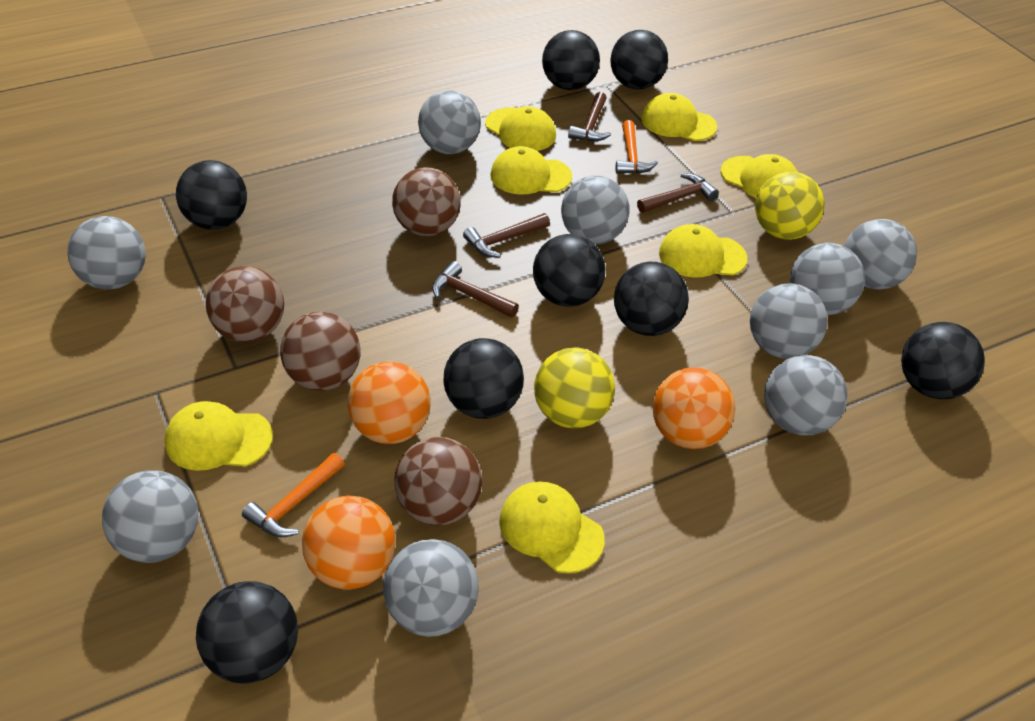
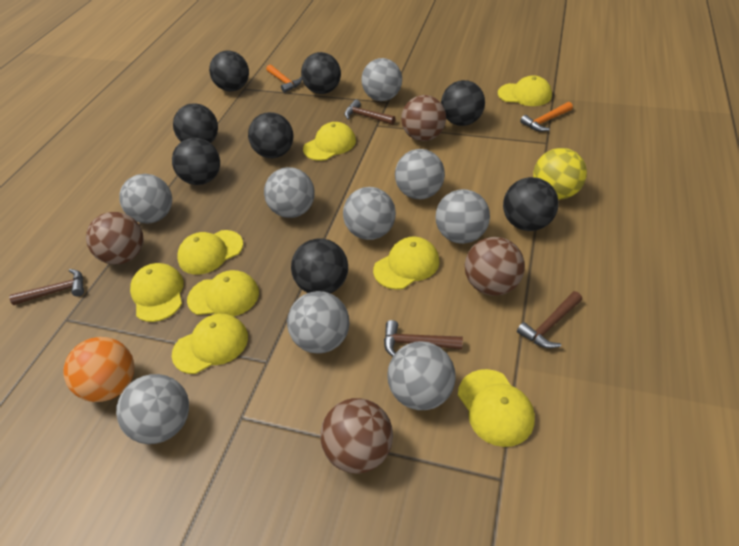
orange ball: [302,496,396,590] [348,361,431,444] [653,367,736,449] = 3 -> [63,337,134,402] = 1
yellow ball: [534,347,615,428] [755,172,824,240] = 2 -> [533,148,587,200] = 1
yellow cap: [165,401,273,471] [485,106,556,151] [490,146,572,195] [499,481,605,573] [641,93,717,141] [659,224,747,278] [721,154,798,198] = 7 -> [130,263,184,322] [172,314,248,374] [177,230,243,275] [187,270,259,316] [303,122,356,161] [373,237,439,290] [458,369,535,447] [498,75,552,106] = 8

